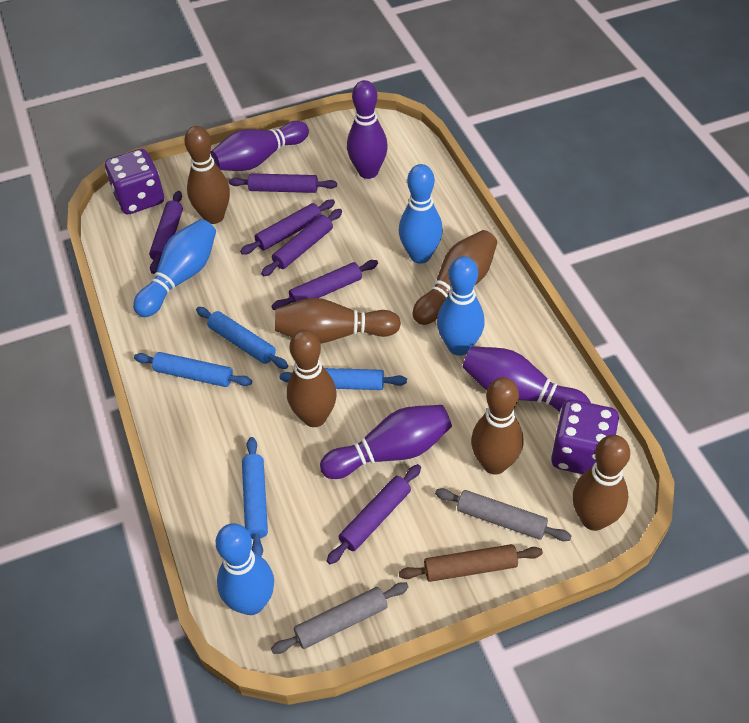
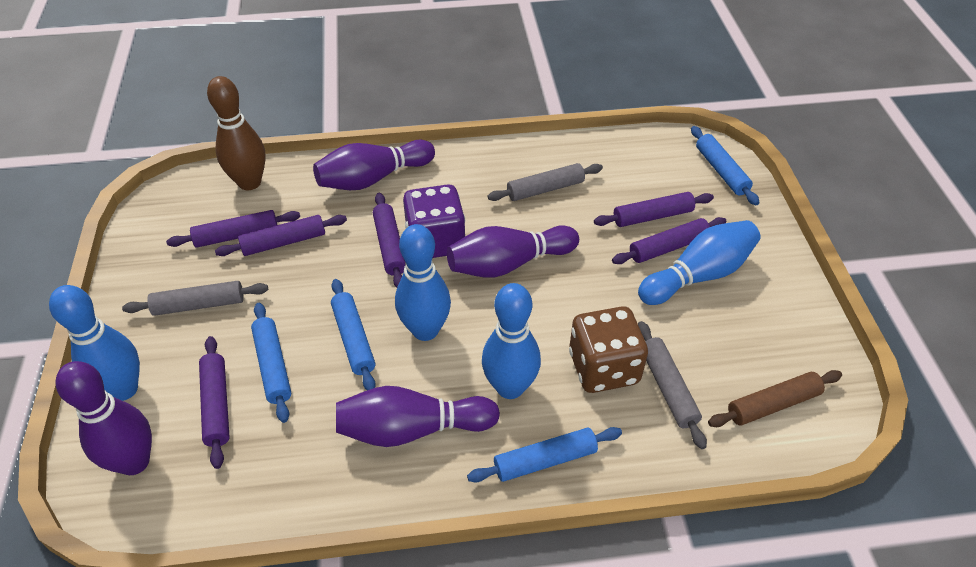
brown bowling pin: [184,126,230,224] [275,298,401,344] [287,330,337,427] [413,230,497,325] [471,377,523,475] [573,435,630,531] = 6 -> [207,76,266,190] = 1
brown dice: none = 0 -> [569,306,648,393] = 1
grey rolling pin: [271,582,409,654] [435,488,571,541] = 2 -> [122,281,268,316] [487,163,603,201] [638,321,707,449] = 3
purple dice: [105,149,164,214] [551,399,619,474] = 2 -> [403,184,465,258] = 1

